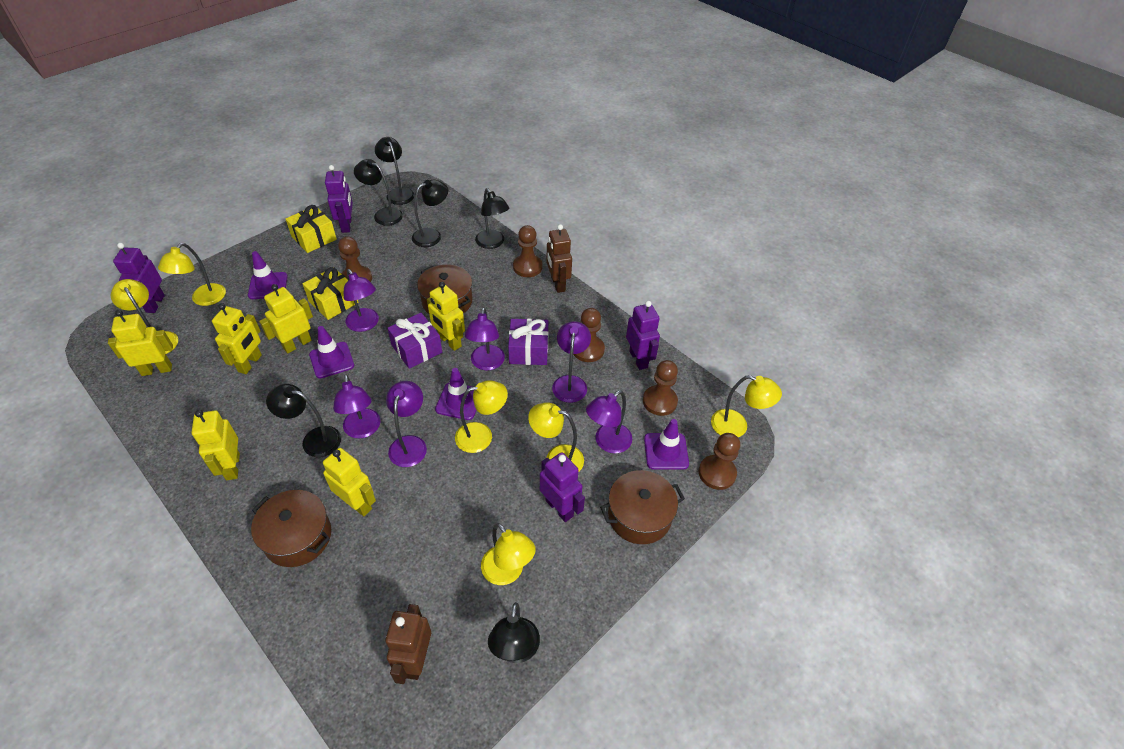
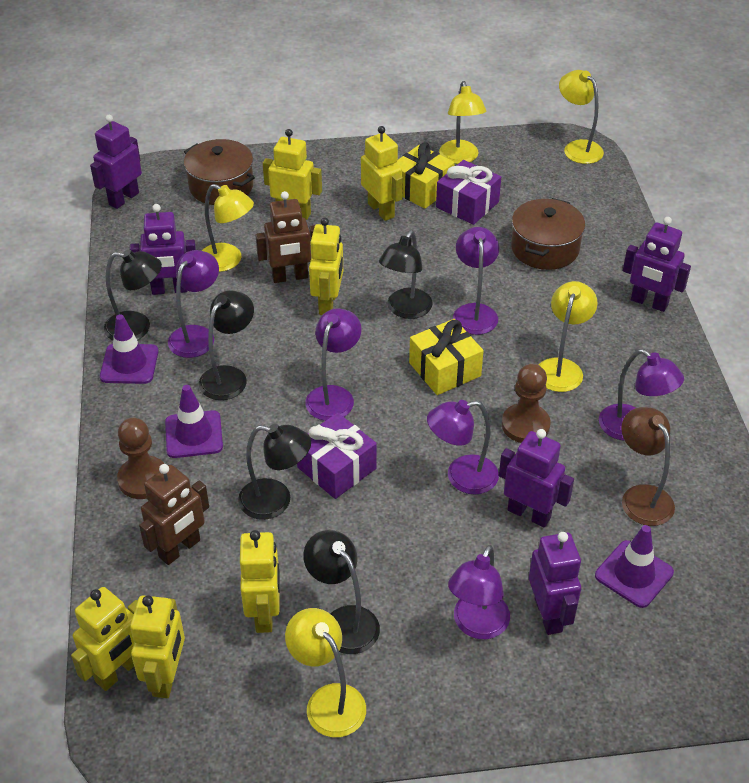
black lamp: [266,384,341,457] [354,159,403,226] [375,137,414,205] [412,180,448,247] [475,188,509,249] [488,602,540,663] = 6 -> [104,250,162,341] [199,290,254,400] [238,424,311,520] [303,530,380,654] [379,231,432,319] = 5
brown lamp: none = 0 -> [621,407,675,526] = 1
brown pawn: [338,236,372,282] [513,225,543,277] [573,308,605,362] [643,360,678,416] [699,433,740,490] = 5 -> [117,418,165,499] [502,364,551,443] = 2
brown pot: [251,490,331,567] [417,265,472,314] [600,470,685,544] = 3 -> [184,139,255,205] [511,198,585,270] = 2
purple robot: [113,243,165,313] [325,165,353,233] [540,452,585,522] [626,301,660,370] = 4 -> [90,115,142,209] [130,204,196,295] [499,429,574,527] [529,532,581,635] [623,217,691,312] = 5
purple traffic cone: [248,251,288,299] [309,326,354,378] [435,368,476,420] [644,419,689,469] = 4 -> [100,314,159,384] [165,385,223,458] [595,525,674,608] = 3
yellow lamp: [111,279,178,354] [158,243,226,306] [455,380,508,453] [481,523,536,585] [528,403,584,472] [711,375,782,438] = 6 -> [202,184,254,272] [285,608,366,737] [439,81,486,164] [539,281,598,392] [559,70,604,164] = 5

